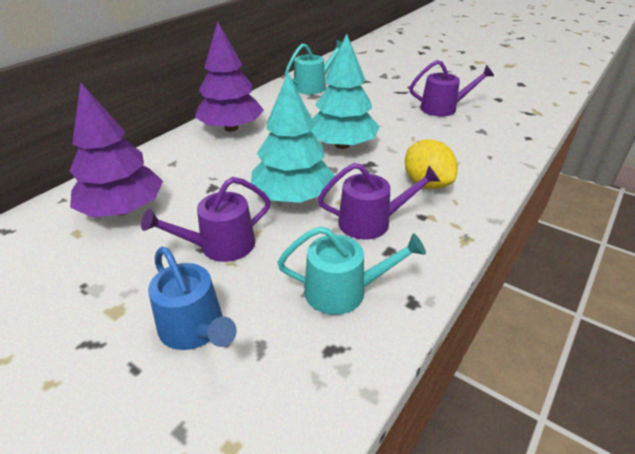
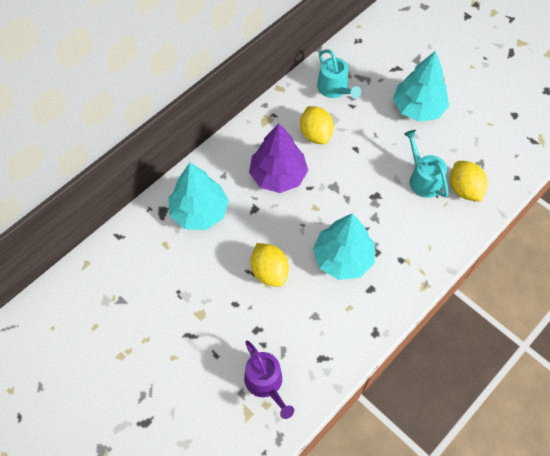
blue watering can: [148,247,237,350] = 1 -> none = 0
purple tree: [70,83,163,218] [195,21,264,132] = 2 -> [249,123,308,193] = 1
purple watering can: [141,177,271,262] [318,163,440,239] [409,60,494,116] = 3 -> [244,341,294,419] = 1
turquoise tree: [251,73,335,203] [311,34,380,149] = 2 -> [168,163,229,230] [313,213,375,280] [393,51,449,122] = 3
yellow lemon: [405,139,458,189] = 1 -> [251,243,289,287] [300,106,334,144] [450,161,487,202] = 3

